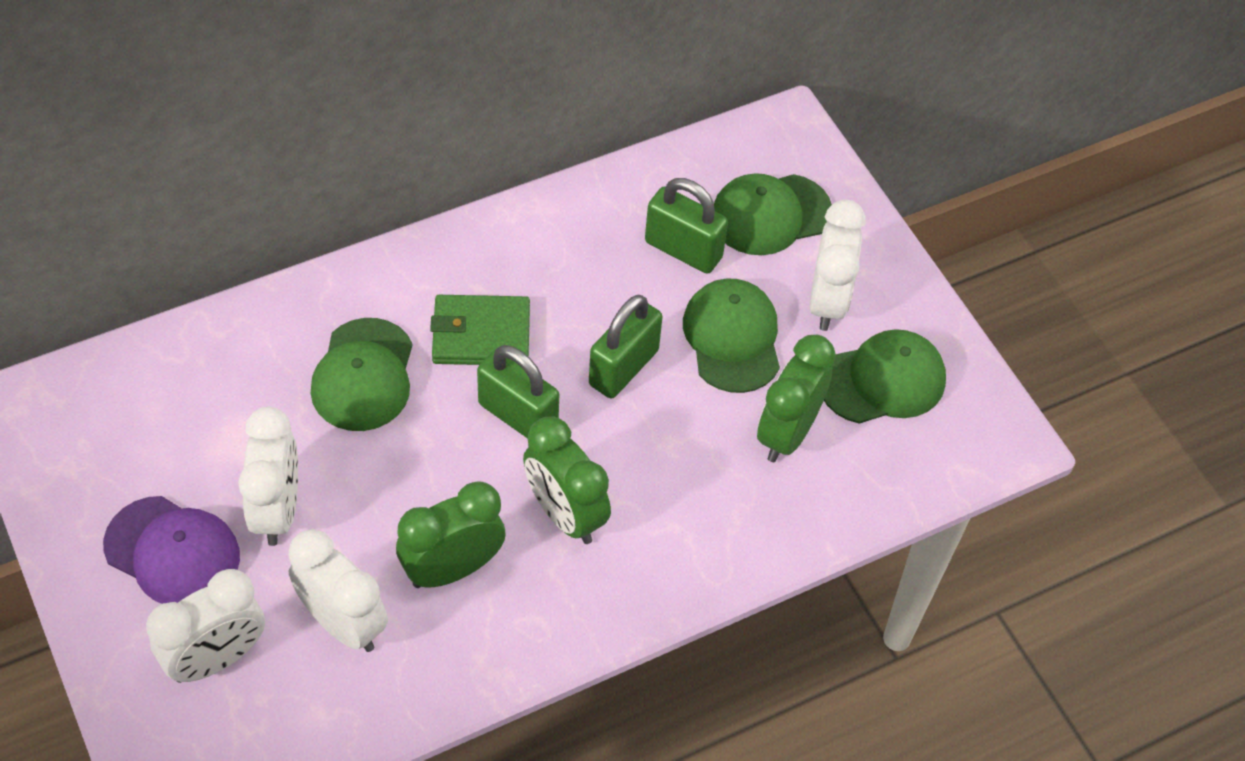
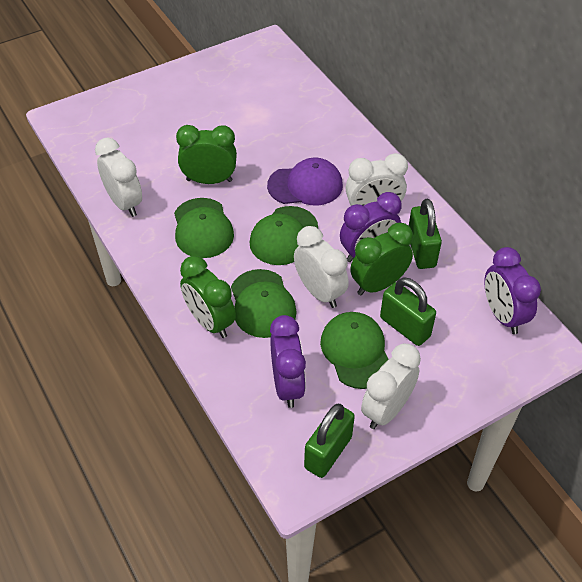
green wallet: [430,295,530,365] = 1 -> none = 0
purple clock: none = 0 -> [270,315,306,408] [340,192,402,262] [484,247,541,334] = 3

